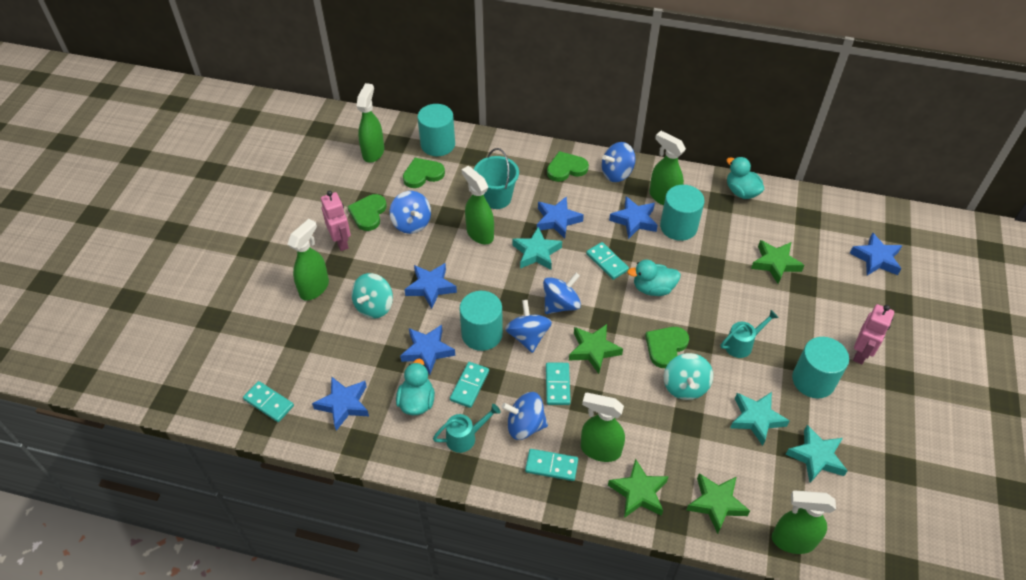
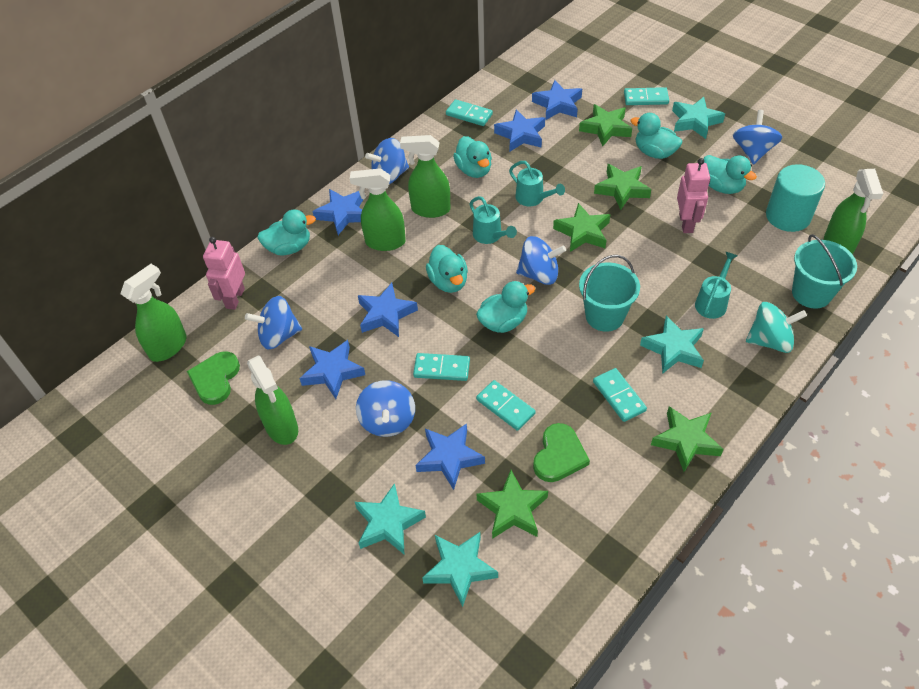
green heart: [347,194,387,231] [403,158,445,188] [547,151,589,182] [645,327,689,368] = 4 -> [187,351,240,405] [533,423,590,482] = 2
green spray bottle: [288,219,329,301] [357,83,384,163] [461,166,494,245] [581,393,625,462] [649,131,686,206] [772,490,836,554] = 6 -> [120,264,187,362] [247,355,298,445] [350,168,406,251] [400,135,451,218] [824,169,883,254] = 5
green star: [569,324,623,374] [608,458,669,518] [687,473,750,534] [751,240,804,284] = 4 -> [477,470,548,539] [553,203,611,252] [579,104,632,147] [594,164,651,210] [651,406,724,472] = 5
turquoise bucket: [474,148,519,209] = 1 -> [579,255,640,332] [792,234,857,308] = 2
turquoise cylinder: [418,104,455,156] [459,291,503,351] [660,185,705,241] [792,337,849,399] = 4 -> [766,164,825,232] = 1
turquoise duck: [396,358,435,415] [627,259,681,296] [726,157,764,199] = 3 -> [257,210,316,255] [426,245,468,293] [453,136,492,178] [476,281,535,333] [631,113,683,159] [703,155,757,194] = 6
turquoise spinning top: [351,273,393,319] [664,353,713,400] = 2 -> [746,302,807,353] = 1
turquoise star: [513,227,562,270] [730,392,790,446] [785,425,848,483] = 3 -> [355,483,426,555] [422,532,498,607] [640,315,704,374] [672,97,725,139] = 4
turquoise watering can: [433,404,501,453] [721,310,779,358] = 2 -> [470,196,517,244] [509,161,565,207] [695,252,737,319] = 3

